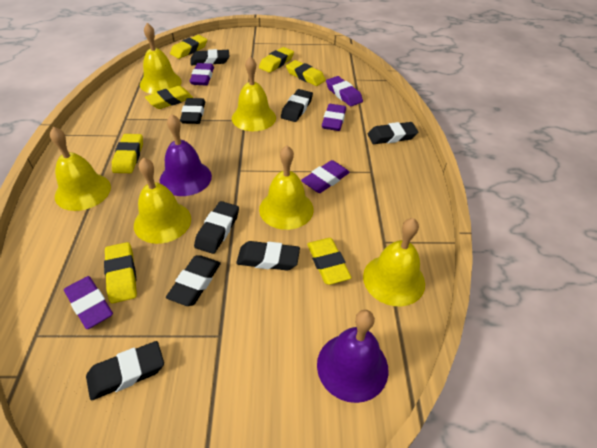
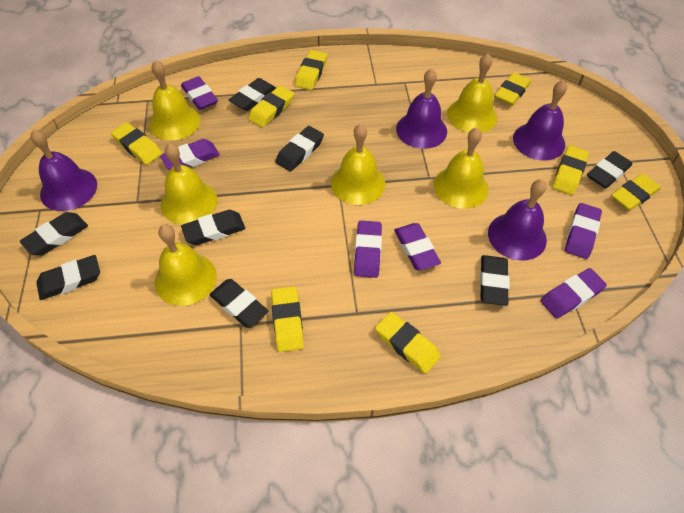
purple bell: [160,114,212,196] [317,310,389,403] = 2 -> [30,129,97,211] [396,68,447,149] [488,179,547,261] [513,80,567,161] = 4
purple eraser: [64,276,113,329] [190,63,214,86] [301,160,350,193] [322,104,346,131] [326,76,363,106] = 5 -> [160,139,220,170] [181,76,218,110] [354,221,382,278] [394,223,441,271] [541,268,607,319] [565,203,602,259] = 6
yellow eraser: [104,242,137,304] [112,134,143,173] [145,86,193,109] [170,35,207,59] [259,47,294,73] [286,60,326,86] [307,238,352,285] = 7 -> [111,122,162,165] [248,85,294,127] [271,286,304,352] [295,50,327,90] [375,312,441,374] [494,73,531,105] [552,145,589,195] [611,173,660,211] = 8

